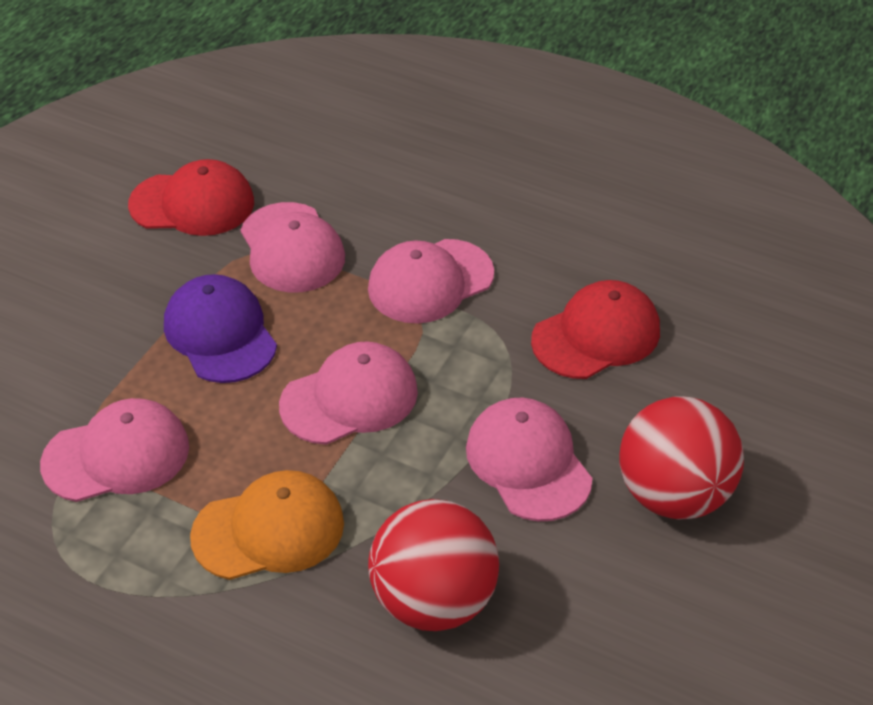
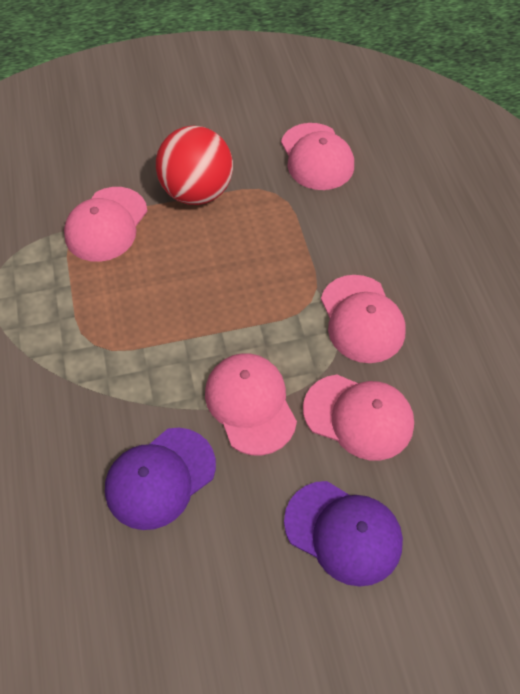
orange cap: [190,470,344,580] = 1 -> none = 0
purple cap: [164,274,277,383] = 1 -> [105,428,216,530] [284,481,403,587] = 2
red ball: [368,499,499,631] [620,396,744,520] = 2 -> [156,126,233,205] = 1
red cap: [128,159,254,236] [531,280,660,379] = 2 -> none = 0

